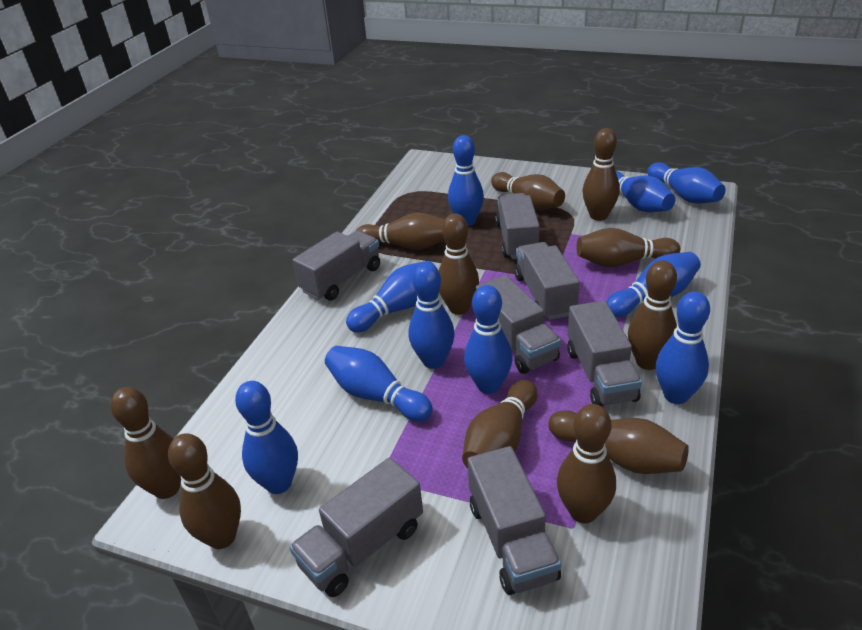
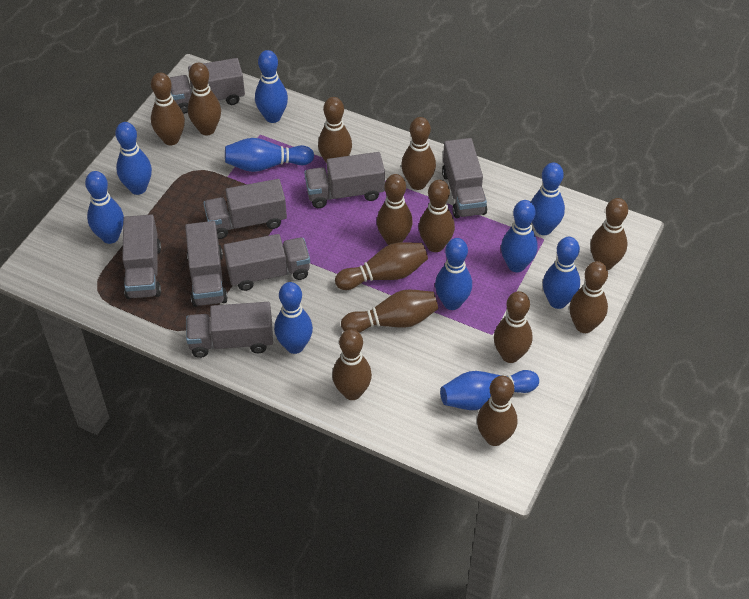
brown bowling pin: [110,387,181,499] [168,433,241,549] [356,212,445,250] [439,214,479,315] [462,380,538,468] [491,172,565,210] [548,410,689,474] [557,404,616,523] [576,228,680,267] [582,128,620,221] [628,260,677,370] = 11 -> [151,73,185,145] [188,63,221,135] [318,97,352,164] [332,329,372,400] [335,242,428,290] [341,289,438,333] [377,174,413,245] [401,117,436,190] [419,180,455,252] [477,376,517,446] [494,291,532,363] [569,261,608,333] [590,198,628,270] = 13
grey truck: [289,458,423,597] [293,231,380,300] [468,446,561,595] [476,275,561,374] [495,193,540,259] [514,242,579,320] [567,301,642,407] = 7 -> [122,214,161,299] [170,58,245,114] [185,221,228,307] [186,302,273,358] [203,179,287,239] [224,234,310,291] [304,152,385,208] [442,138,487,218] = 8

